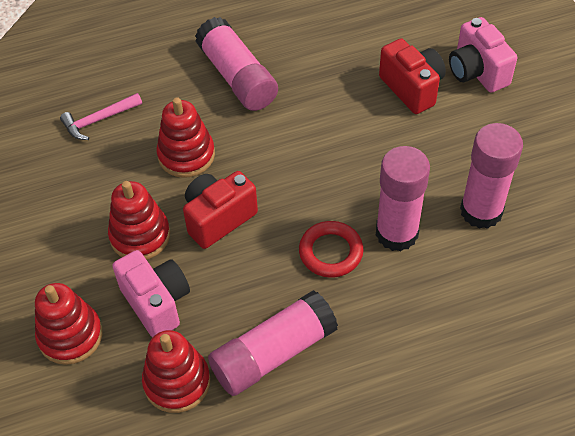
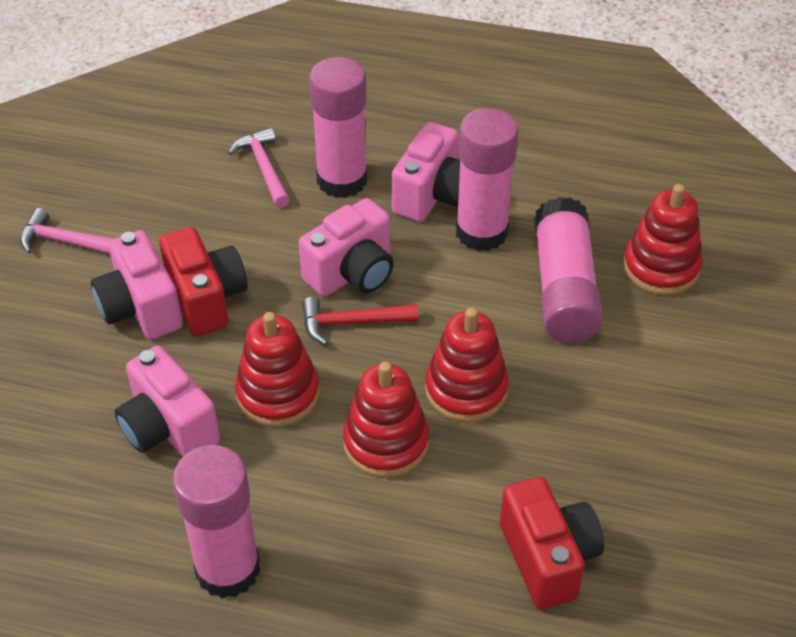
pink camera: [112,250,190,338] [449,17,517,93] = 2 -> [91,230,183,339] [115,346,220,457] [299,198,394,297] [391,122,460,222] = 4
pink hammer: [60,93,142,140] = 1 -> [20,208,113,254] [229,128,290,208] = 2
red hammer: none = 0 -> [302,297,419,345] = 1
red ring: [299,221,364,278] = 1 -> none = 0

